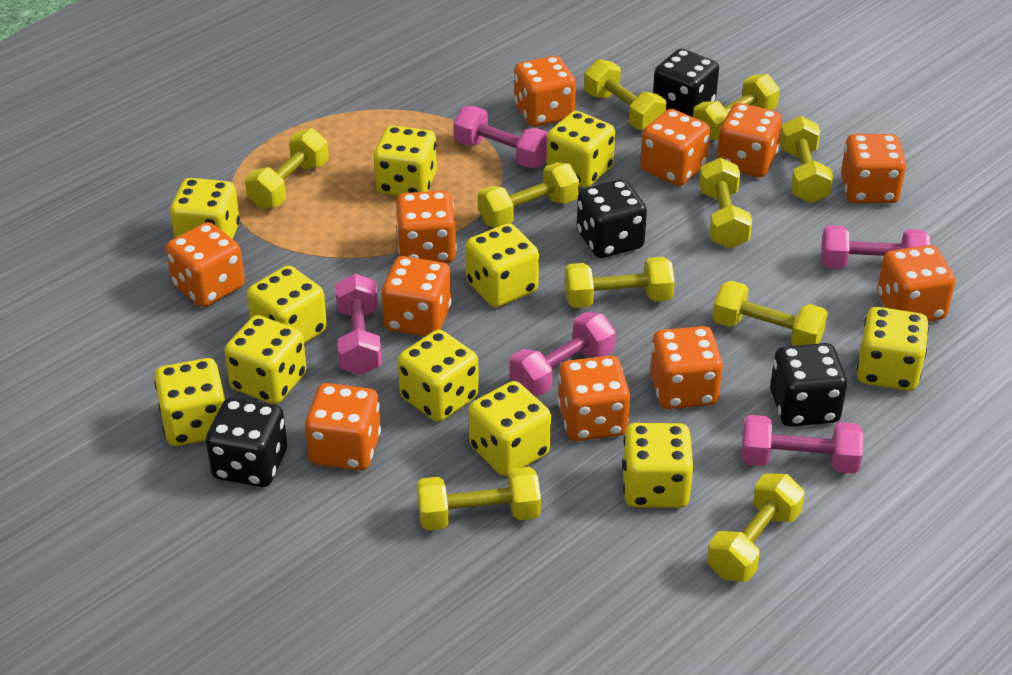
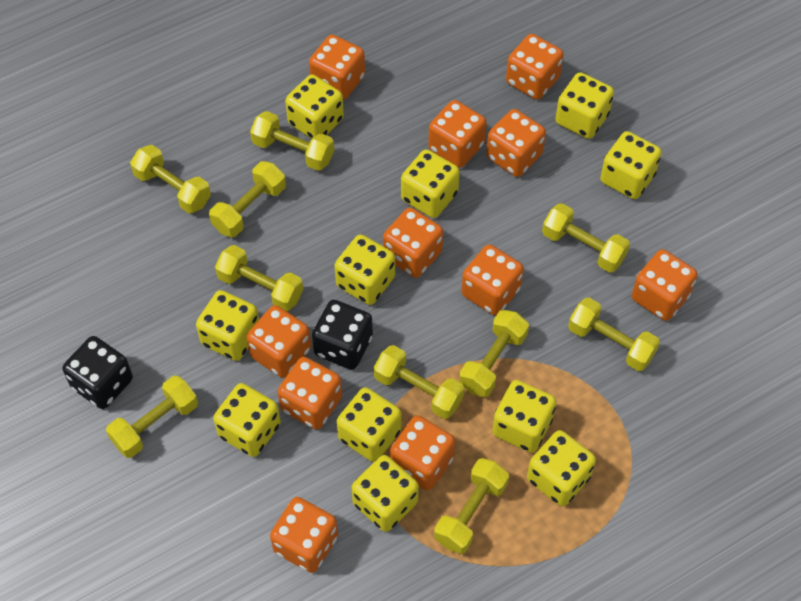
black dice: [206,398,287,487] [577,179,647,258] [653,49,719,117] [770,343,847,427] = 4 -> [63,336,133,409] [312,300,373,370] = 2
pink dumbbell: [335,273,382,375] [453,106,548,168] [509,312,615,396] [742,415,864,474] [821,225,930,269] = 5 -> none = 0

